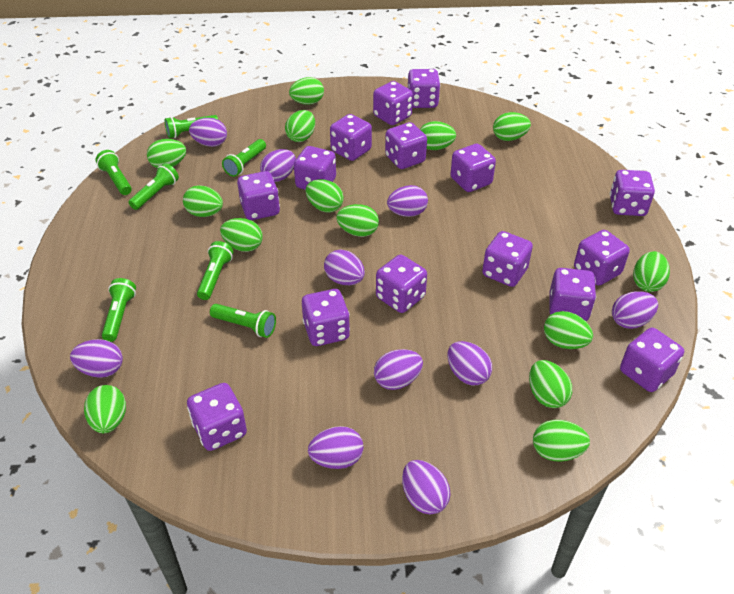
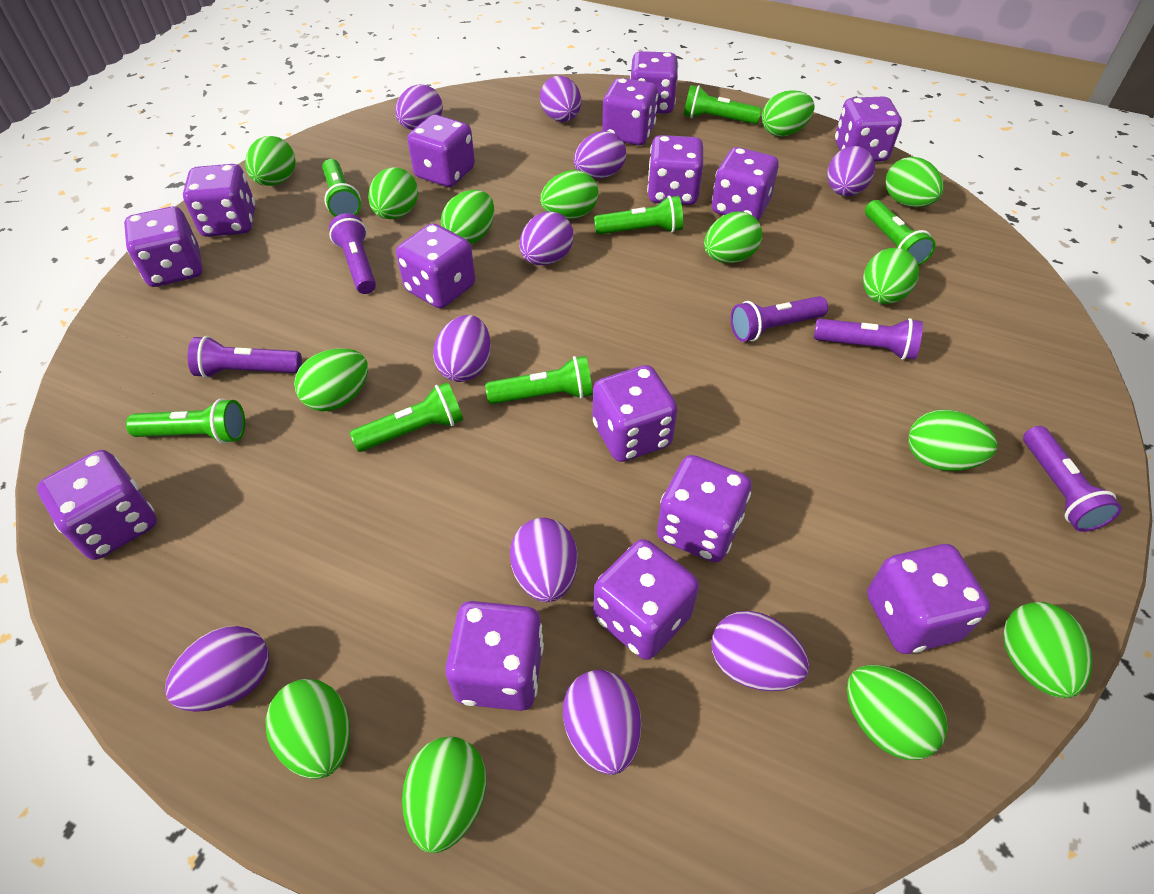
purple flashlight: none = 0 -> [188,336,302,378] [329,213,376,294] [730,296,828,342] [814,318,923,360] [1023,426,1122,532] = 5

